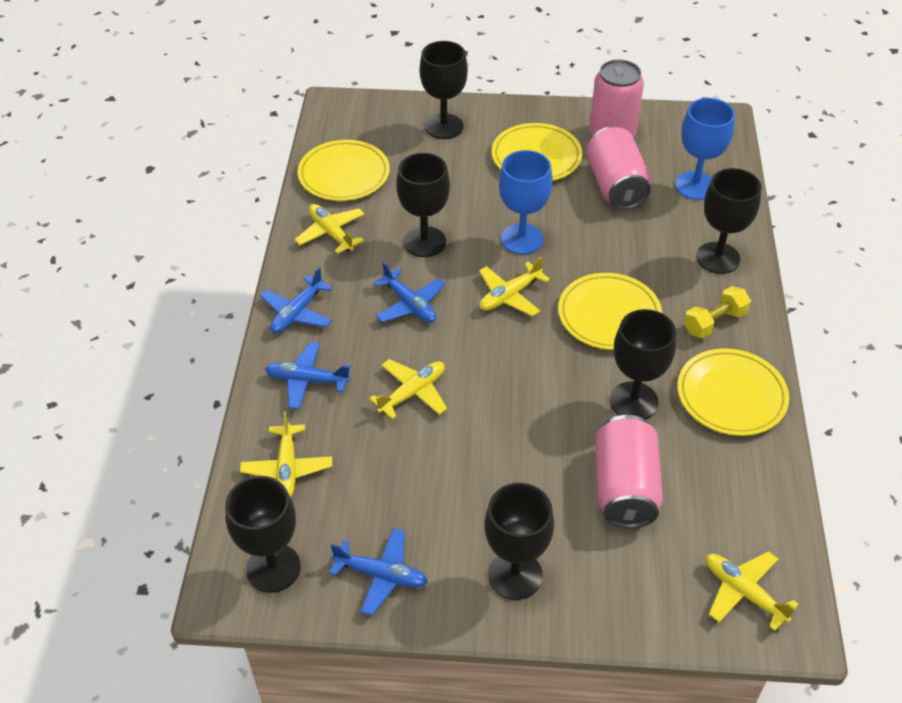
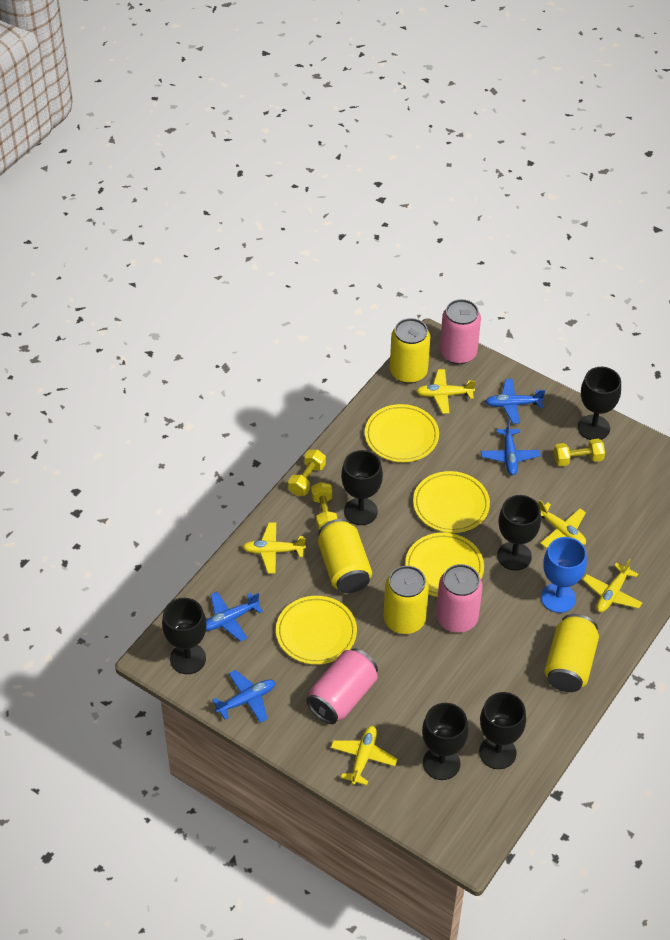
blue goblet: [499,150,553,255] [675,98,735,200] = 2 -> [541,537,587,613] = 1
yellow can: none = 0 -> [318,519,372,593] [384,566,429,634] [390,318,430,384] [544,614,599,692] = 4
yellow dumbbell: [684,286,751,338] = 1 -> [288,450,326,496] [311,482,337,530] [554,439,605,466] = 3

